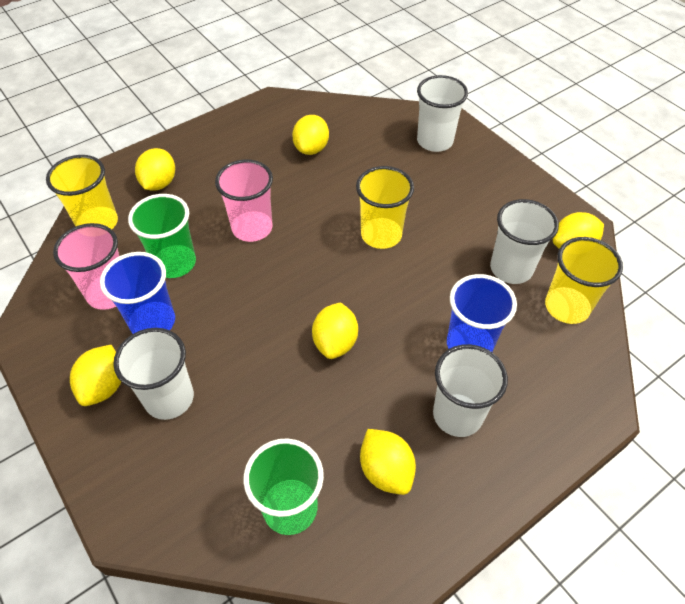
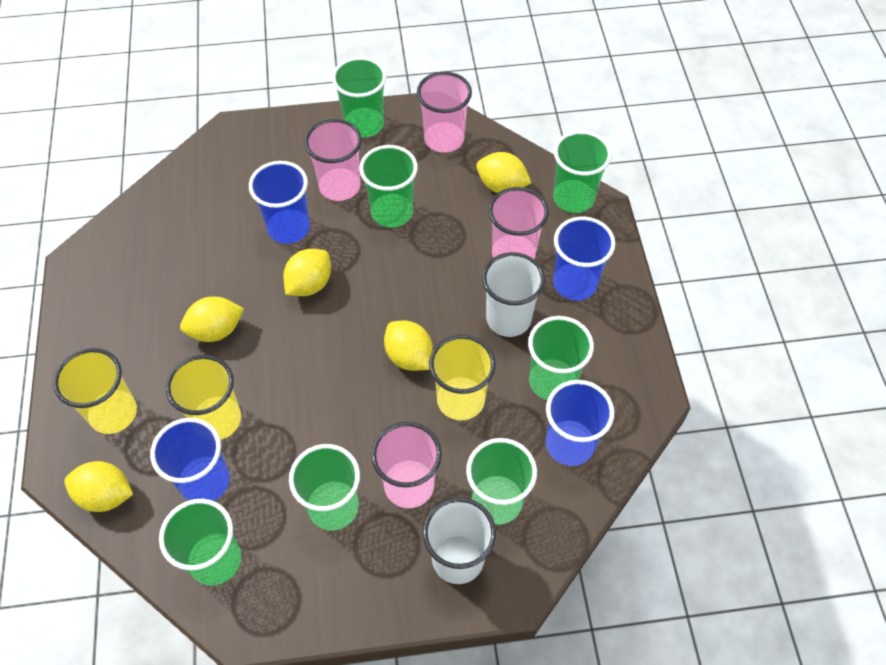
blue cup: [100,252,175,334] [447,274,517,352] = 2 -> [150,418,230,501] [249,161,310,244] [546,380,614,466] [553,217,615,301] = 4
green cup: [128,194,196,278] [243,438,324,535] = 2 -> [159,499,241,586] [289,444,360,531] [332,57,387,138] [359,145,418,227] [466,438,537,525] [528,316,594,400] [553,131,612,213] = 7
pink cup: [53,223,119,310] [215,159,273,242] = 2 -> [304,119,362,201] [371,422,442,508] [417,72,472,153] [488,187,549,259] = 4
white cup: [113,328,194,420] [417,75,468,152] [433,344,508,437] [490,199,559,284] = 4 -> [423,497,496,584] [482,252,545,337] = 2
yellow lemon: [70,345,121,406] [135,148,175,190] [292,115,329,155] [312,302,358,359] [360,429,416,495] [553,212,604,249] = 6 -> [64,461,133,512] [180,296,244,342] [283,249,331,296] [384,321,433,371] [476,152,531,193] = 5

